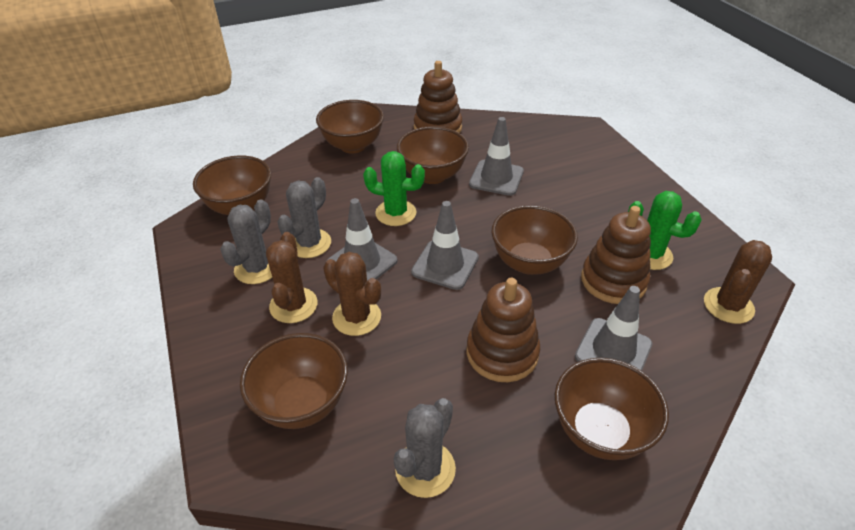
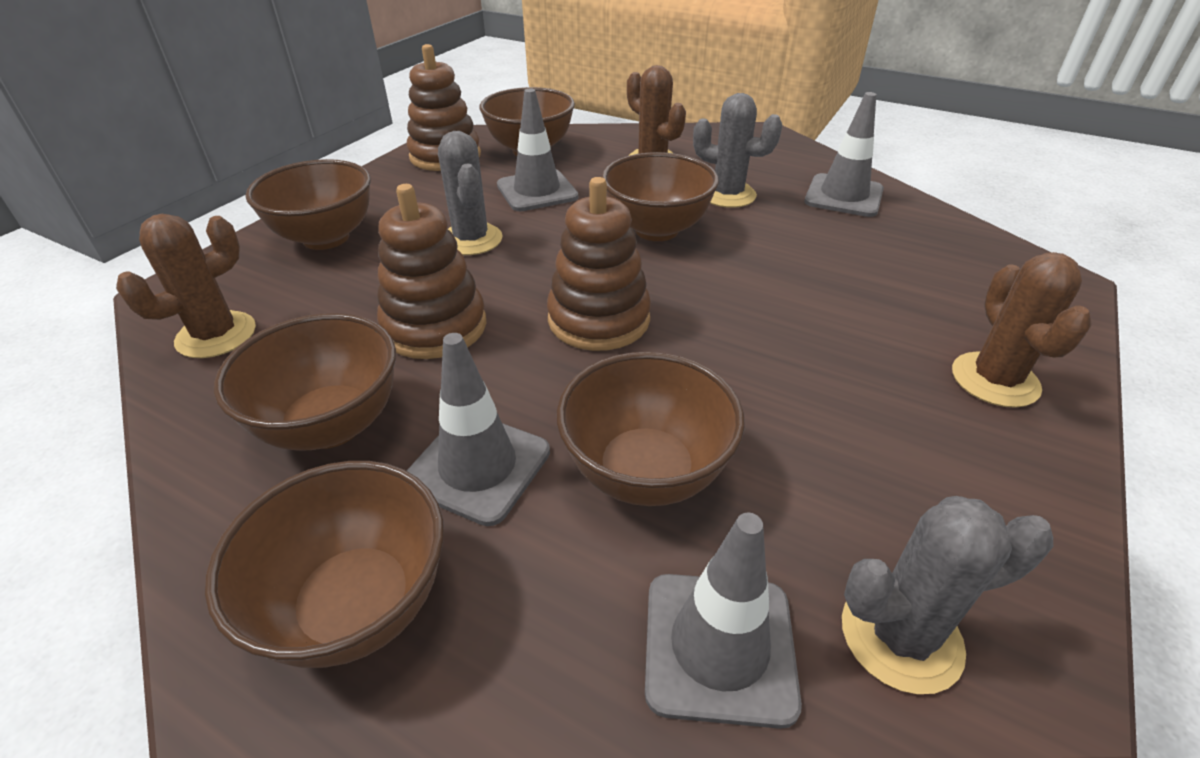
green cactus: [363,151,425,226] [628,191,702,270] = 2 -> none = 0

